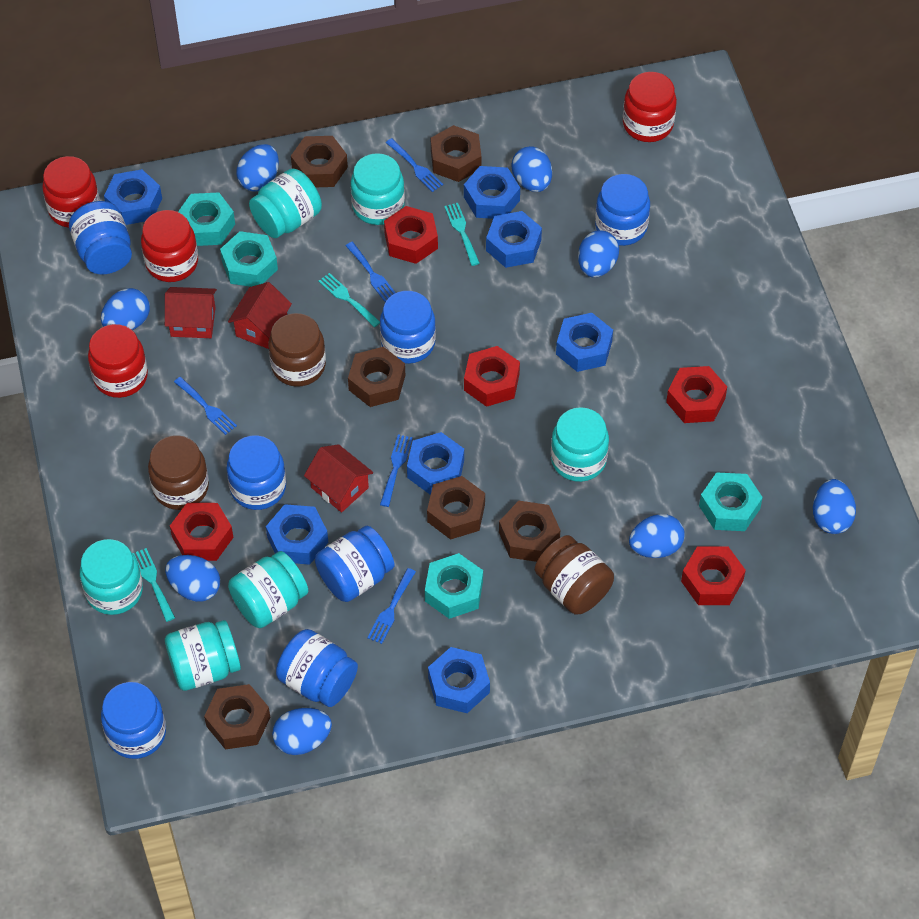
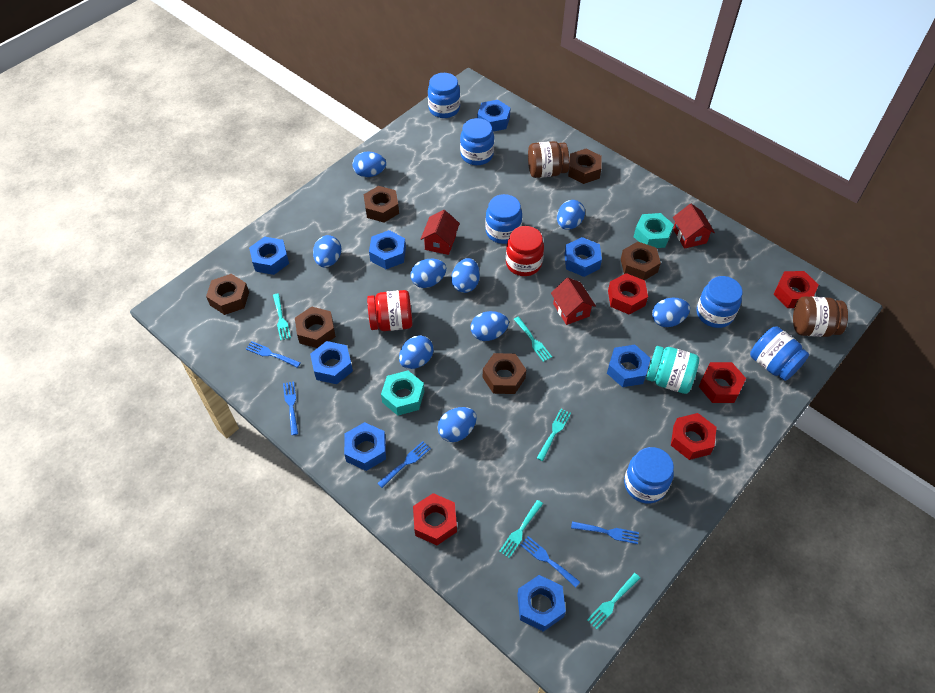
blue egg: [101,288,150,330] [166,555,220,602] [236,144,279,192] [272,708,332,755] [512,146,552,192] [578,230,619,277] [629,514,685,558] [813,479,856,534] = 8 -> [313,235,341,267] [352,151,386,177] [399,335,433,369] [410,259,446,288] [438,407,477,442] [451,258,480,293] [470,311,509,341] [557,200,585,230] [652,298,690,327] = 9
blue jar: [69,201,132,274] [101,682,166,759] [227,435,286,510] [276,629,358,707] [315,525,394,602] [380,291,436,364] [595,174,650,246] = 7 -> [428,73,460,118] [460,118,494,165] [485,194,522,244] [624,447,674,504] [696,276,743,328] [750,326,809,381] = 6
blue nut: [104,169,162,225] [266,504,328,565] [407,432,464,495] [428,647,490,713] [464,166,520,219] [486,211,542,268] [556,313,613,372] = 7 -> [249,237,289,275] [310,341,353,384] [344,422,386,471] [369,230,406,269] [477,100,511,132] [517,575,566,632] [564,237,602,277] [607,345,651,387] = 8
brown jar: [148,435,209,510] [269,313,326,387] [535,535,614,614] = 3 -> [528,141,569,178] [793,296,848,337] = 2
red jar: [42,156,100,228] [88,324,148,398] [141,210,198,282] [623,72,677,142] = 4 -> [367,290,412,331] [506,226,544,276] = 2
turquoise fork: [132,548,175,622] [318,273,380,327] [444,203,480,266] = 3 -> [273,293,291,341] [499,500,543,558] [514,316,552,362] [537,409,571,461] [587,573,640,630] = 5
turquoise jar: [80,539,143,615] [165,620,241,691] [228,551,308,628] [249,168,322,238] [351,153,405,225] [551,407,609,482] = 6 -> [646,346,699,394] = 1
turquoise nut: [178,192,235,246] [220,231,278,287] [425,553,483,619] [699,472,763,531] = 4 -> [381,370,424,416] [634,213,674,248] = 2

